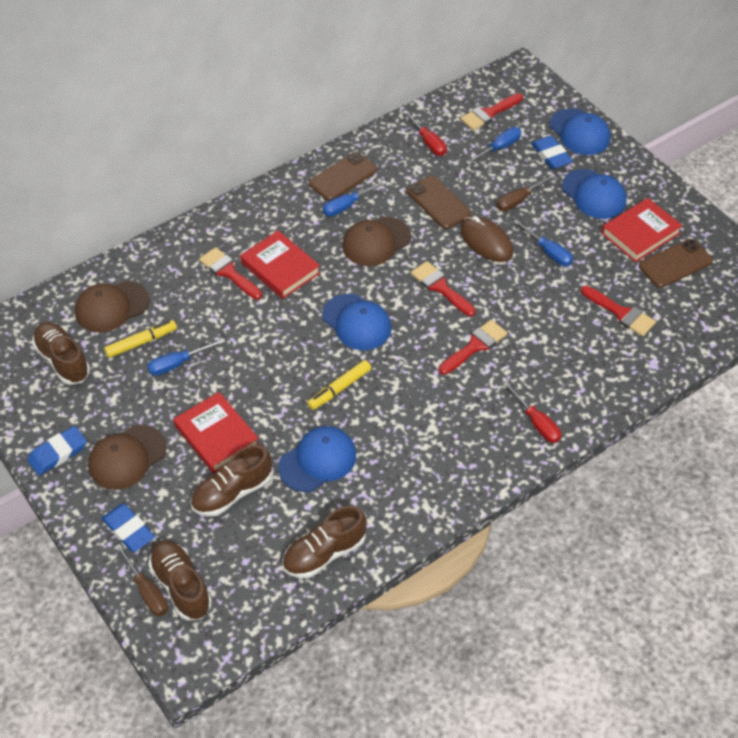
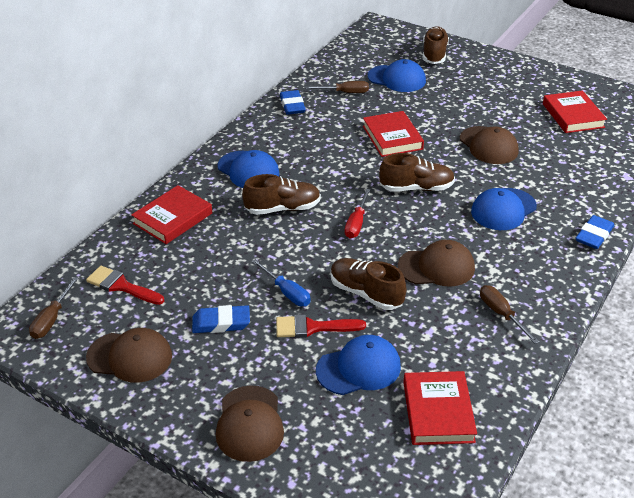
blue screwdriver: [147,338,225,376] [322,180,387,217] [466,127,522,165] [513,219,573,266] = 4 -> [252,259,311,306] = 1
brown cap: [75,281,149,333] [88,425,166,490] [342,217,411,266] = 3 -> [86,328,172,383] [216,385,284,462] [398,240,475,287] [460,126,519,164] = 4
brown mouse: [460,216,513,262] = 1 -> none = 0
brown phone: [309,152,377,201] [407,176,471,229] [639,239,713,288] = 3 -> none = 0
brown screwdriver: [115,544,168,616] [497,174,556,211] = 2 -> [29,277,78,339] [305,81,369,93] [480,285,539,344] = 3
red book: [173,392,259,474] [240,231,320,299] [601,198,683,262] = 3 -> [131,185,212,244] [363,111,424,157] [403,371,477,445] [543,90,607,133] = 4
red brush: [199,247,262,300] [411,261,476,316] [439,320,507,375] [460,93,523,130] [581,286,656,336] = 5 -> [86,266,165,305] [276,315,366,338] = 2
red screwdriver: [403,110,447,156] [503,381,561,443] = 2 -> [345,189,371,238] = 1
yellow marker: [104,320,177,358] [307,360,371,410] = 2 -> none = 0

